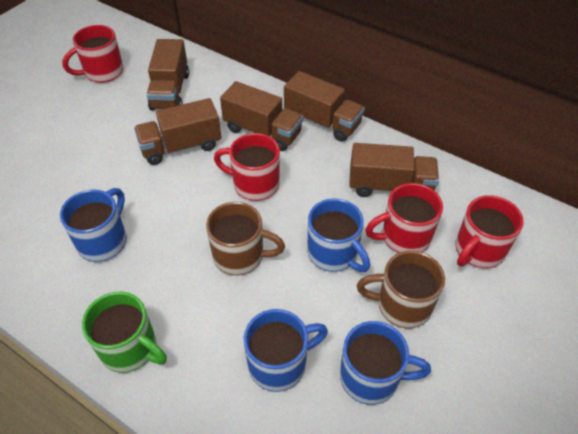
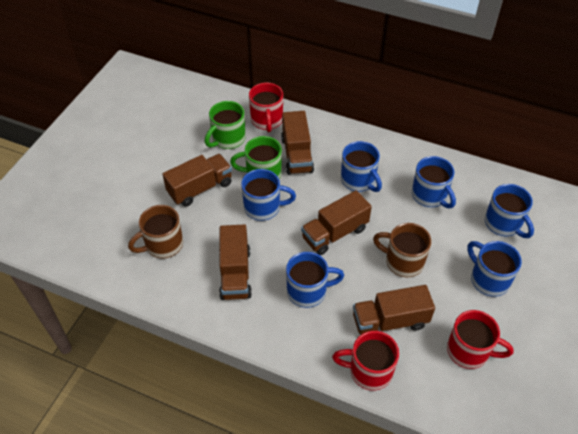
blue mug: [60,188,127,262] [244,309,328,392] [307,198,370,272] [340,321,431,405] = 4 -> [241,169,296,221] [286,252,344,308] [341,141,382,192] [412,156,456,208] [467,241,522,297] [485,184,534,238] = 6
green mug: [82,292,167,373] = 1 -> [205,101,246,149] [230,136,282,179] = 2
red mug: [62,25,124,83] [214,133,280,201] [365,183,443,253] [455,195,523,268] = 4 -> [249,83,283,132] [332,331,399,391] [447,310,514,369] = 3

